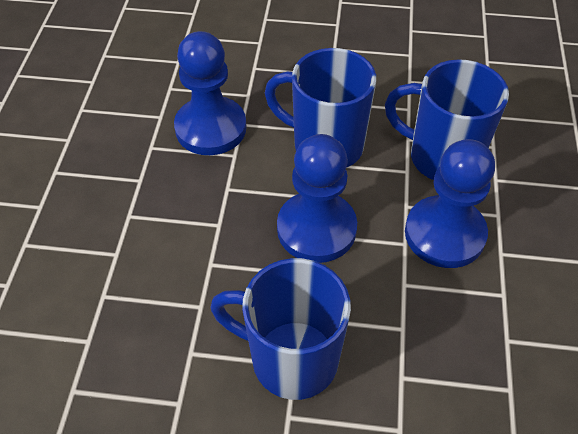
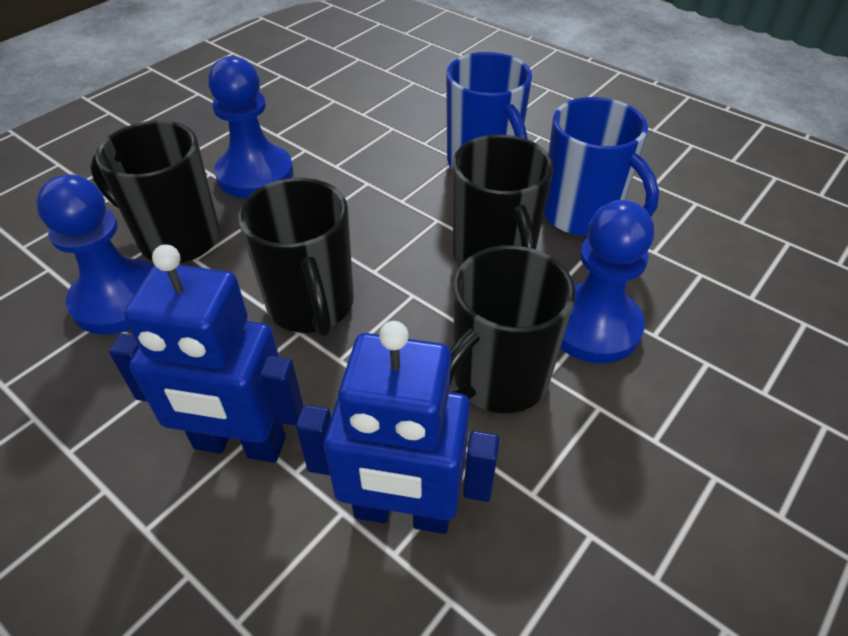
black mug: none = 0 -> [90,121,220,263] [238,178,354,337] [449,245,575,413] [453,134,554,266] = 4
blue mug: [210,258,351,400] [265,48,376,168] [385,59,509,180] = 3 -> [446,52,532,170] [544,97,659,236] = 2
blue robot: none = 0 -> [109,245,303,463] [296,321,499,534] = 2

